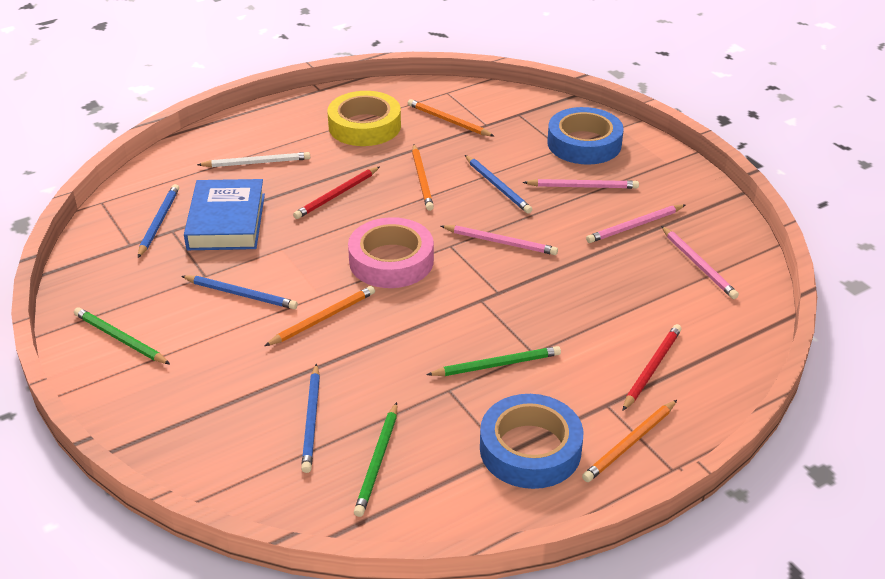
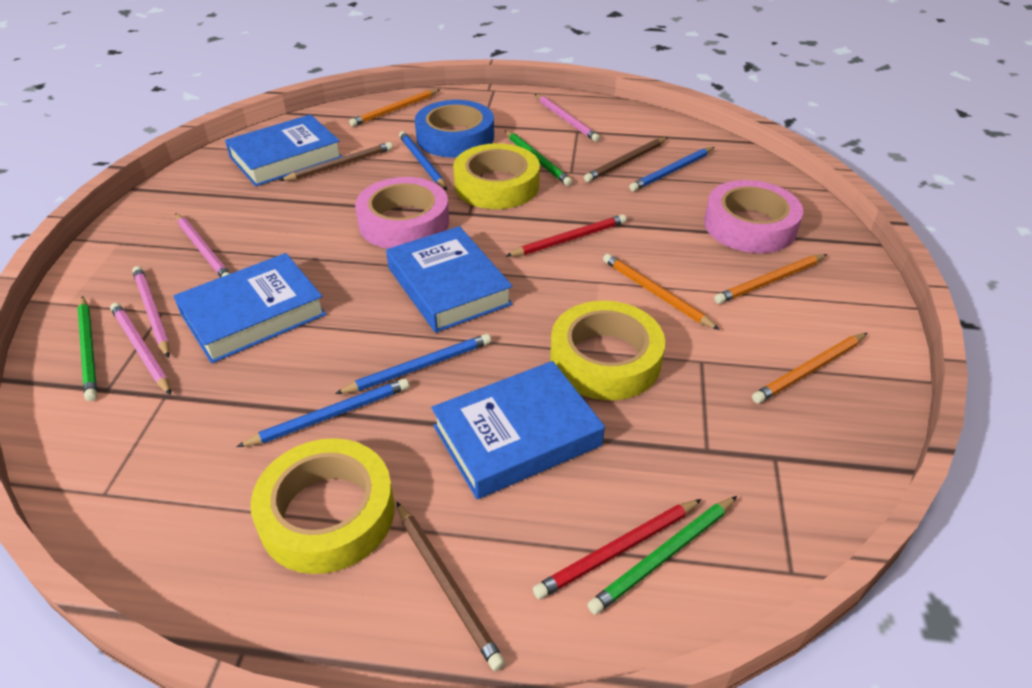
blue book: [184,179,265,250] = 1 -> [174,253,326,363] [225,114,342,186] [386,226,513,333] [431,361,605,499] = 4
blue tape: [480,394,583,489] [547,107,624,165] = 2 -> [415,100,494,157] = 1
brown pencil: none = 0 -> [279,142,393,181] [397,502,505,671] [584,137,668,182] = 3
pink tape: [348,217,434,288] = 1 -> [355,177,449,249] [704,180,803,253] = 2
white pencil: [197,152,310,167] = 1 -> none = 0
yellow tape: [327,91,401,146] = 1 -> [251,438,395,574] [453,143,540,209] [550,301,665,400] = 3

